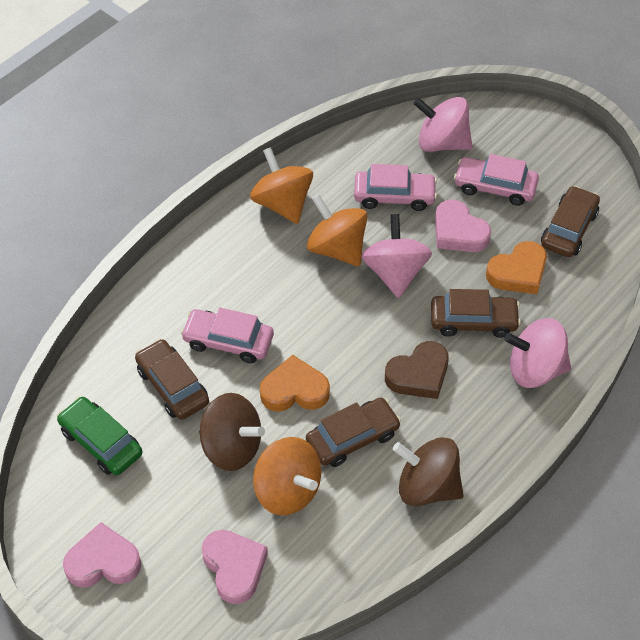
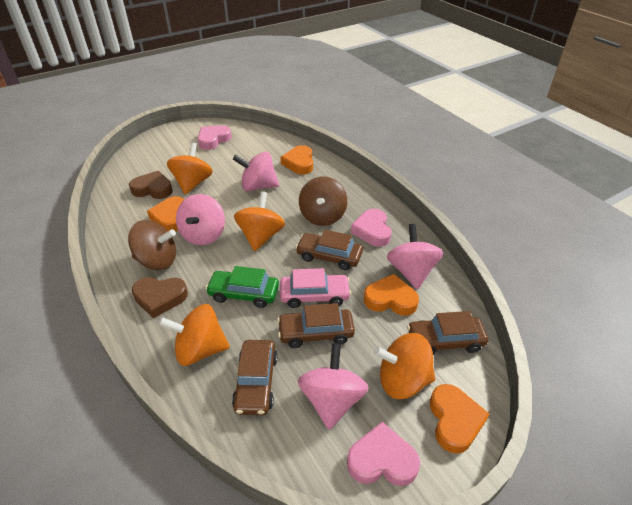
brown heart: [385,341,449,399] = 1 -> [129,171,173,199] [132,277,188,318] = 2
orange heart: [260,355,330,412] [486,241,547,294] = 2 -> [147,196,185,232] [280,145,313,175] [364,274,419,316] [430,384,490,454] = 4
orange spinning top: [250,147,313,224] [253,437,321,516] [307,195,367,267] = 3 -> [158,304,230,366] [167,143,213,195] [234,191,285,251] [373,333,435,399] = 4
pink car: [181,308,274,363] [354,164,437,211] [454,154,539,206] = 3 -> [280,268,351,308] = 1
pink spinning top: [361,214,432,298] [413,97,473,152] [504,318,571,388] = 3 -> [176,194,225,245] [233,151,279,191] [298,343,369,430] [387,224,443,289] = 4

